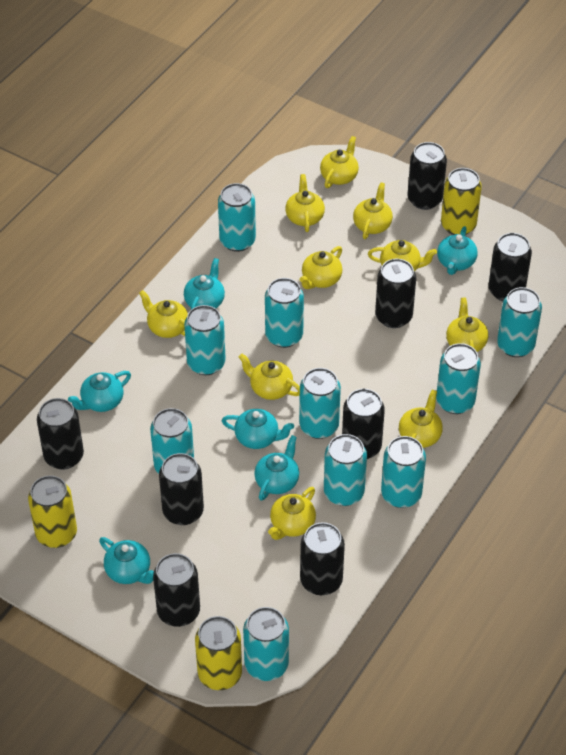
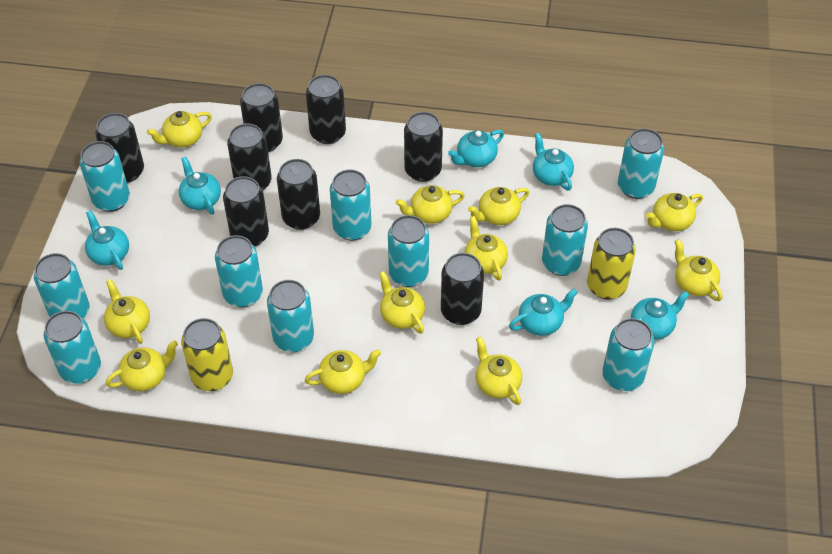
yellow can: [28,475,77,548] [195,616,242,690] [441,168,482,235] = 3 -> [181,318,233,391] [587,228,636,300] = 2
yellow teapot: [139,290,188,338] [239,354,300,400] [268,487,316,540] [285,174,325,232] [300,246,342,289] [320,136,359,188] [353,182,393,239] [368,240,437,272] [399,390,443,448] [446,298,488,352] = 10 -> [104,279,150,344] [106,340,178,391] [147,111,212,148] [305,349,381,394] [379,271,425,334] [396,185,465,224] [464,216,508,281] [468,187,529,225] [476,337,522,405] [646,193,703,231] [674,239,722,301] = 11

